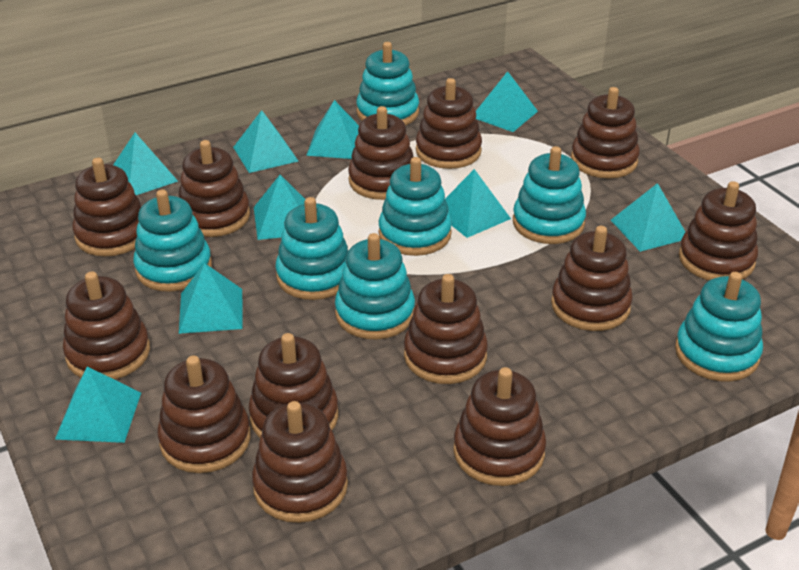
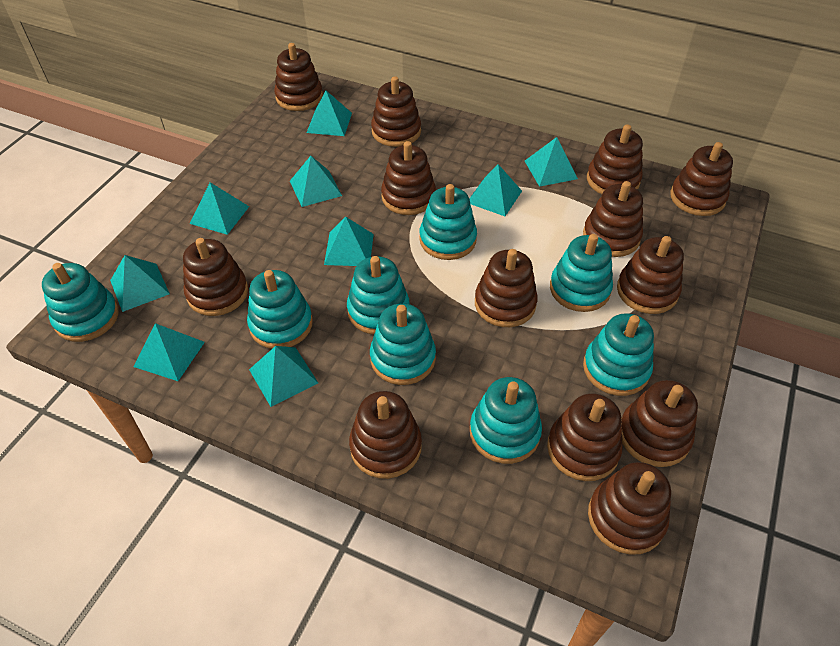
turquoise stacking toy: [133,190,212,292] [275,197,348,300] [335,233,415,340] [356,42,419,126] [379,157,452,256] [513,146,586,244] [675,272,763,382] = 7 -> [42,263,119,342] [247,270,313,349] [347,256,410,334] [370,303,436,385] [419,184,477,260] [470,377,542,464] [550,234,613,312] [583,313,654,396] = 8

